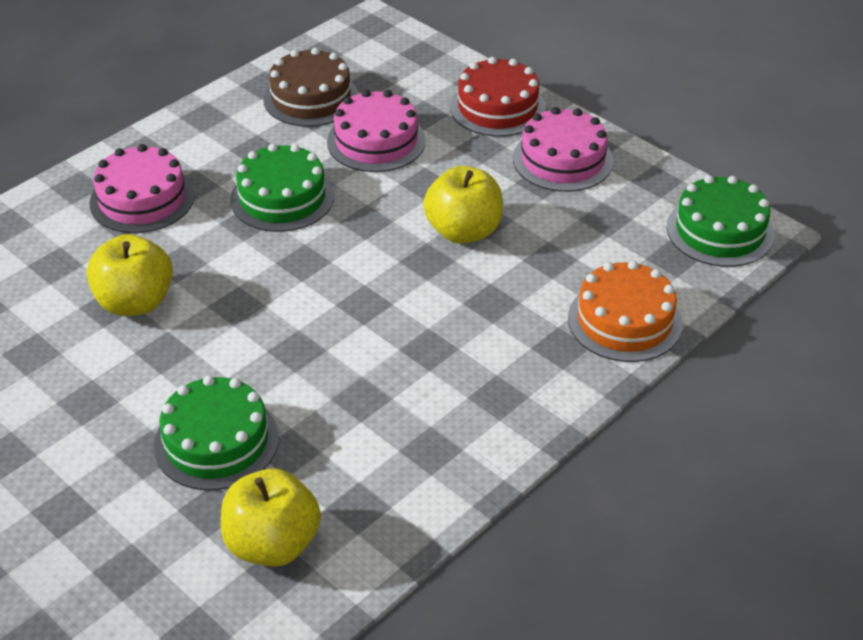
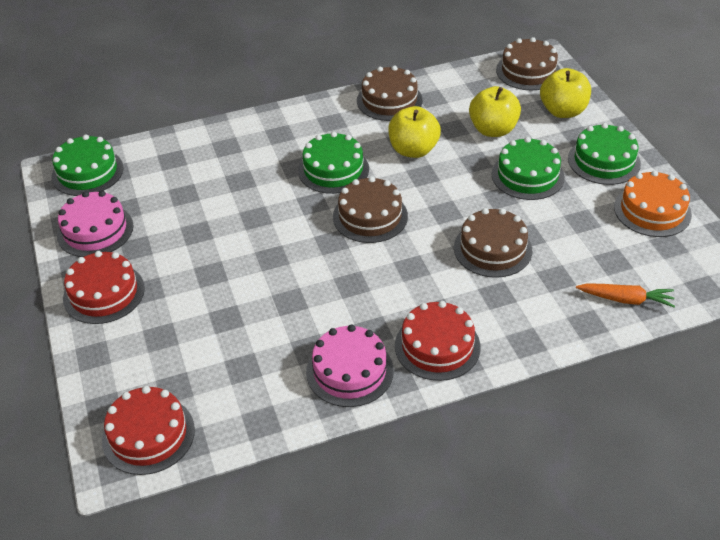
brown cake: [263,48,358,127] = 1 -> [333,176,408,243] [357,66,423,121] [454,208,532,278] [496,37,560,90] = 4
green cake: [154,376,279,490] [230,144,334,232] [667,175,774,267] = 3 -> [51,135,124,196] [298,132,369,194] [491,137,565,200] [568,123,641,185] = 4
orange carrot: none = 0 -> [576,283,675,307] = 1
pink cake: [89,144,195,233] [327,90,426,172] [513,107,613,192] = 3 -> [57,191,133,257] [306,325,394,407] = 2
red cake: [450,57,546,137] = 1 -> [63,251,145,324] [102,386,195,475] [395,301,481,381] = 3

